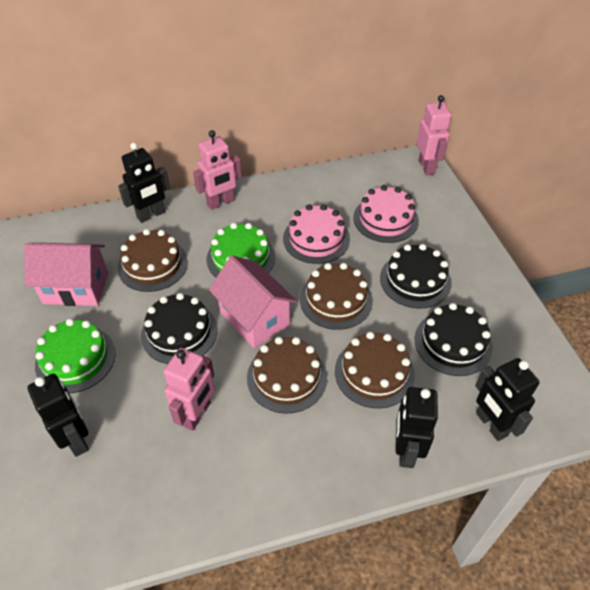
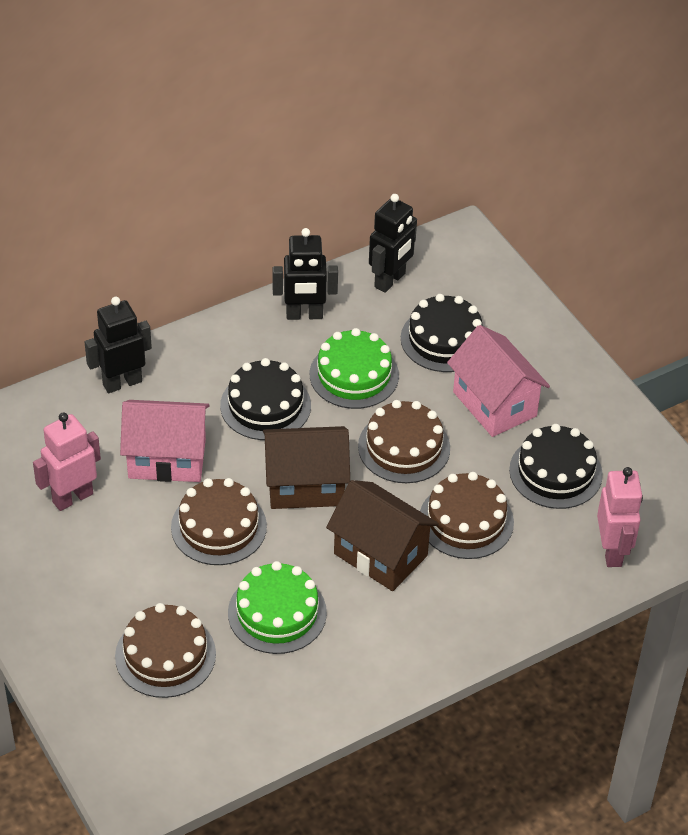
black robot: [27,374,89,457] [118,143,170,223] [395,387,438,468] [475,358,539,441] = 4 -> [85,297,152,393] [273,228,338,320] [369,194,417,293] = 3
brown house: none = 0 -> [263,426,350,509] [326,480,439,591] = 2
pink cake: [283,204,350,264] [353,185,419,243] = 2 -> none = 0
pink robot: [164,348,215,431] [193,130,242,210] [417,95,451,175] = 3 -> [33,412,101,511] [597,467,643,567] = 2

